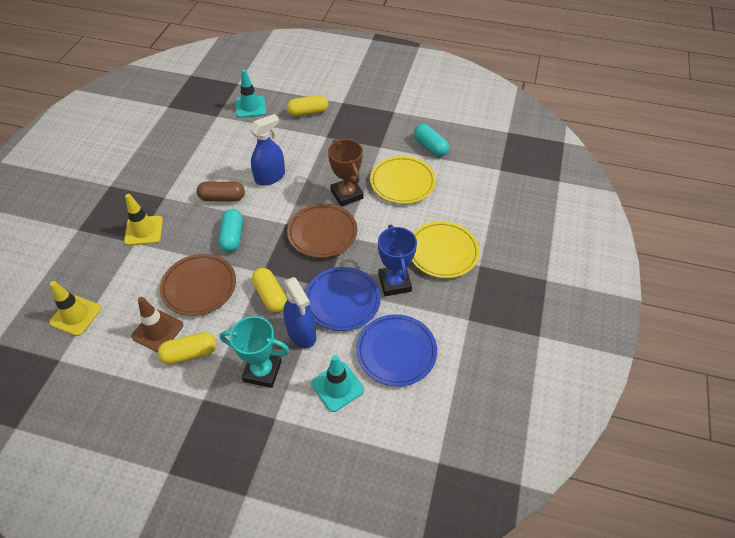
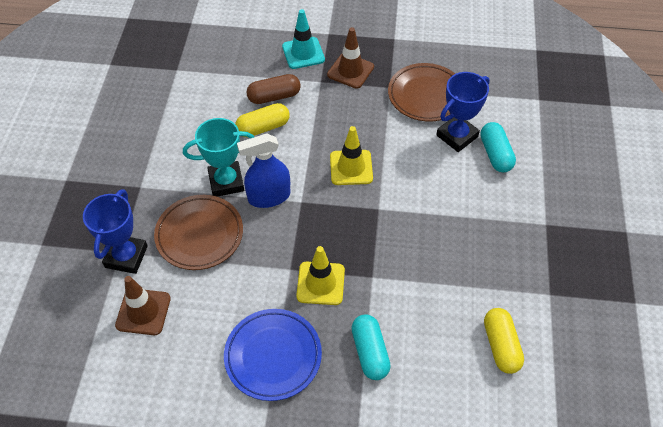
blue plate: [305,267,381,331] [356,314,437,386] = 2 -> [224,309,322,401] = 1
blue spray bottle: [249,114,285,186] [283,277,316,348] = 2 -> [237,134,290,208] = 1
blue trophy: [378,224,417,296] = 1 -> [83,189,148,274] [436,72,490,152] = 2
brown traffic cone: [131,297,183,352] = 1 -> [115,276,171,335] [327,27,374,89] = 2
brown trophy: [328,139,363,207] = 1 -> none = 0
turquoise traffic cone: [235,69,266,118] [311,355,364,412] = 2 -> [282,9,325,69] = 1
yellow capsule: [158,332,216,364] [252,268,287,313] [287,95,328,117] = 3 -> [235,103,290,138] [484,308,524,374] = 2
yellow plate: [370,156,436,204] [412,221,480,278] = 2 -> none = 0

